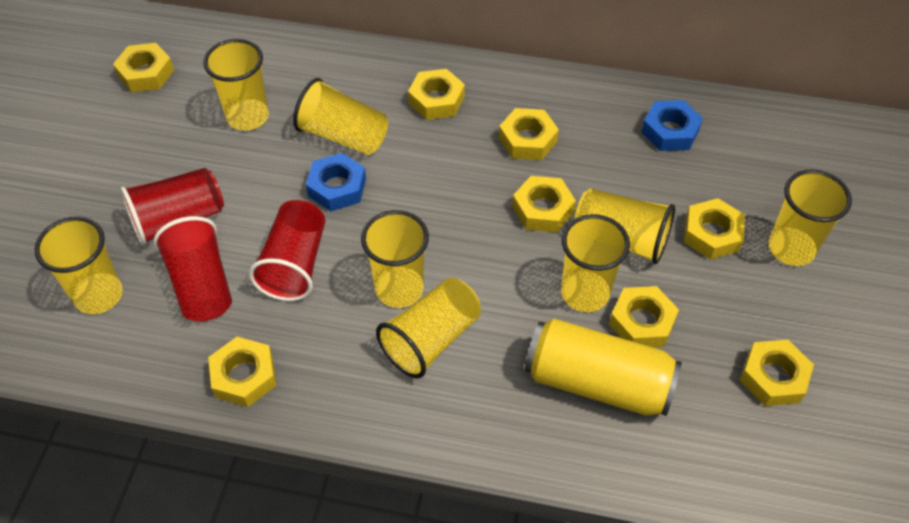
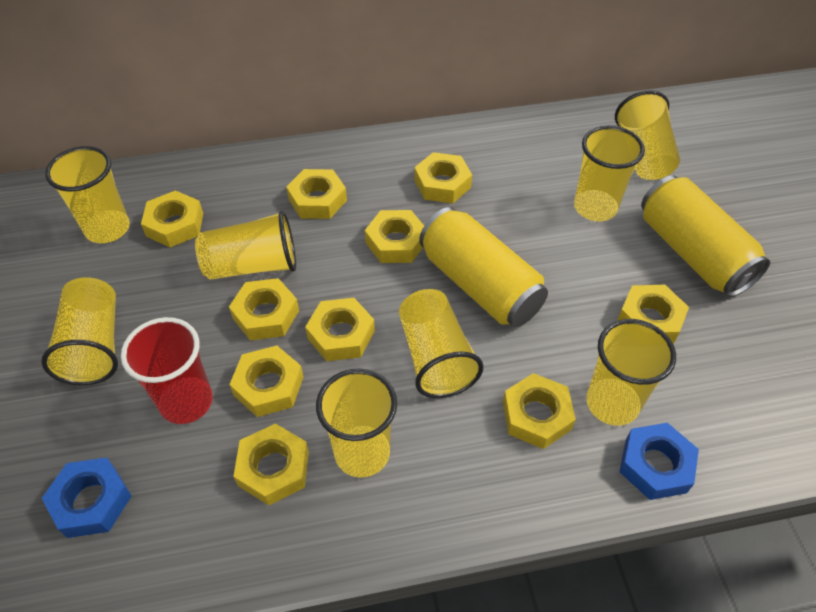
red cup: [120,168,224,246] [154,216,232,322] [249,200,325,301] = 3 -> [121,317,213,424] = 1
yellow can: [525,319,682,416] = 1 -> [419,207,548,327] [641,175,770,297] = 2
yellow nut: [113,43,174,92] [208,337,276,407] [408,69,465,120] [499,108,559,160] [512,176,576,232] [609,286,679,347] [684,198,745,260] [740,340,814,406] = 8 -> [141,190,203,248] [229,278,299,340] [229,346,303,417] [233,424,309,505] [286,169,347,219] [305,298,375,361] [365,210,424,263] [414,152,472,203] [503,373,576,449] [617,285,689,344] = 10

